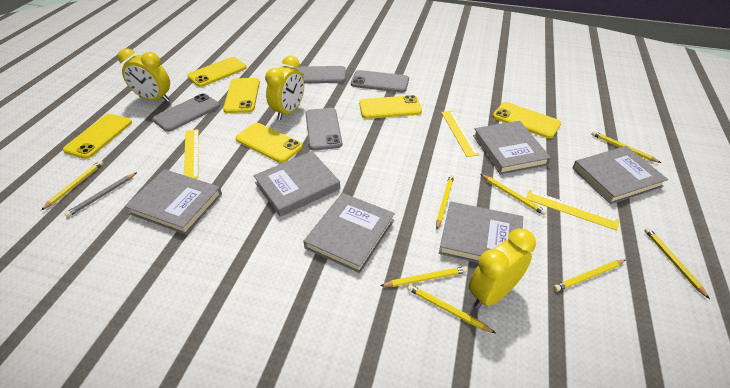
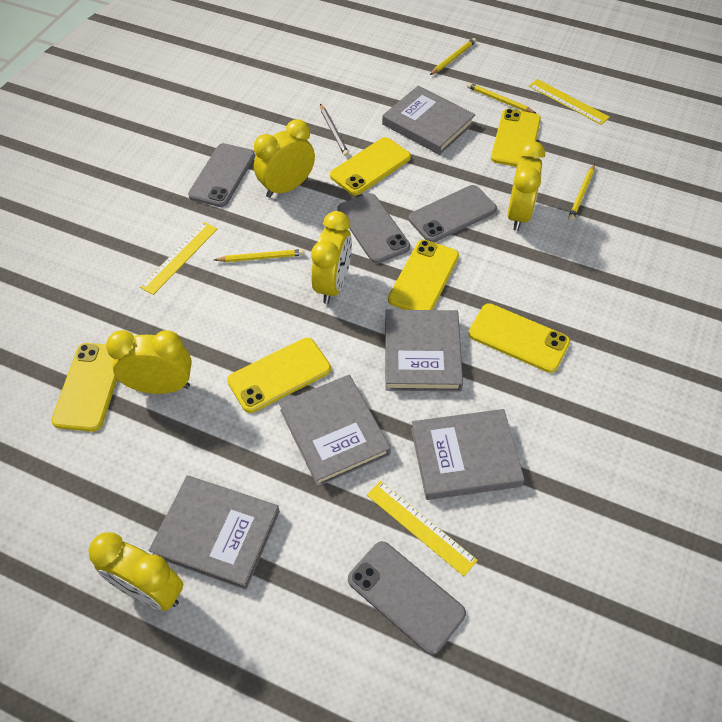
grey book: [124,169,222,235] [253,151,340,217] [304,193,395,273] [439,201,523,263] [473,121,551,175] [572,146,668,204] = 6 -> [148,475,280,590] [279,375,391,486] [382,86,475,155] [385,310,463,391] [411,409,525,500] = 5
yellow clock: [118,48,170,102] [265,56,304,120] [469,229,536,308] = 3 -> [88,532,183,611] [106,330,192,394] [254,119,315,198] [311,211,352,304] [507,141,545,231] = 5
yellow pencil: [41,161,103,210] [380,266,467,287] [407,284,496,334] [436,175,454,230] [480,174,547,215] [553,260,626,291] [591,131,661,163] [644,228,710,299] = 8 -> [214,249,305,262] [430,38,476,75] [467,83,536,113] [568,163,595,221] = 4

